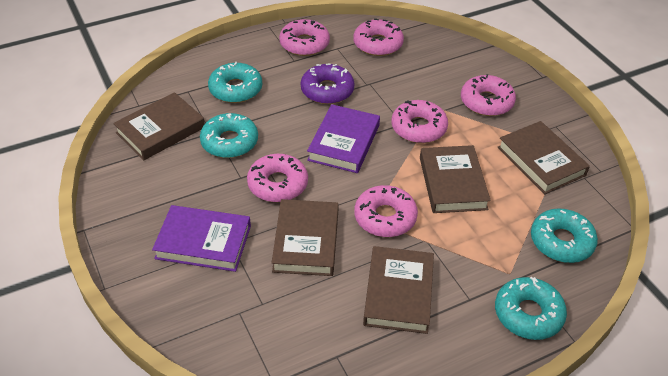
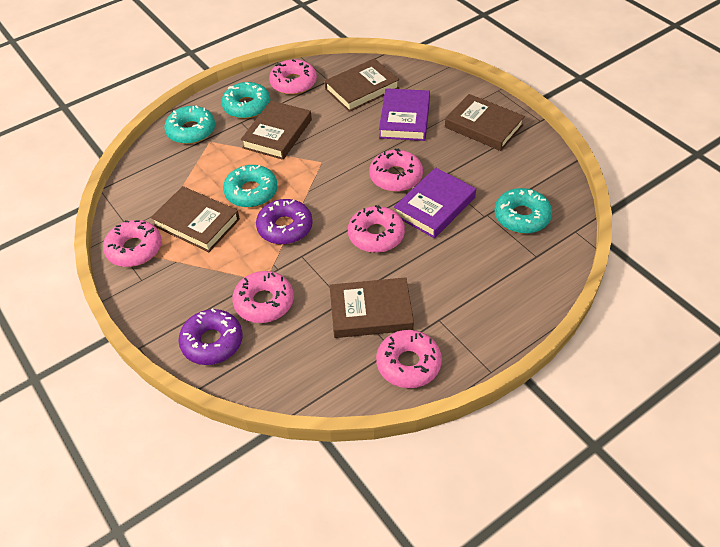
purple donut: [301,63,355,104] = 1 -> [179,309,243,365] [256,199,313,245] = 2

